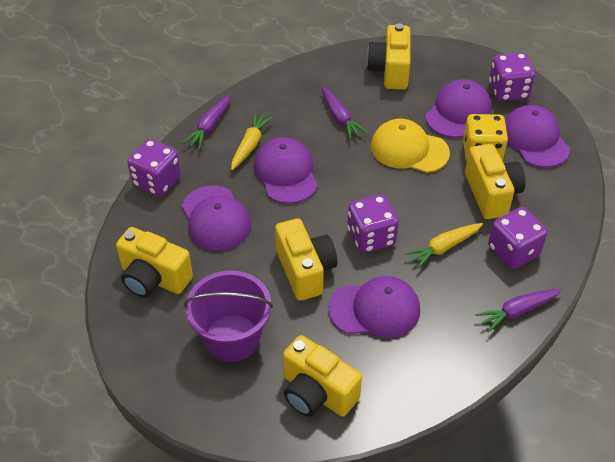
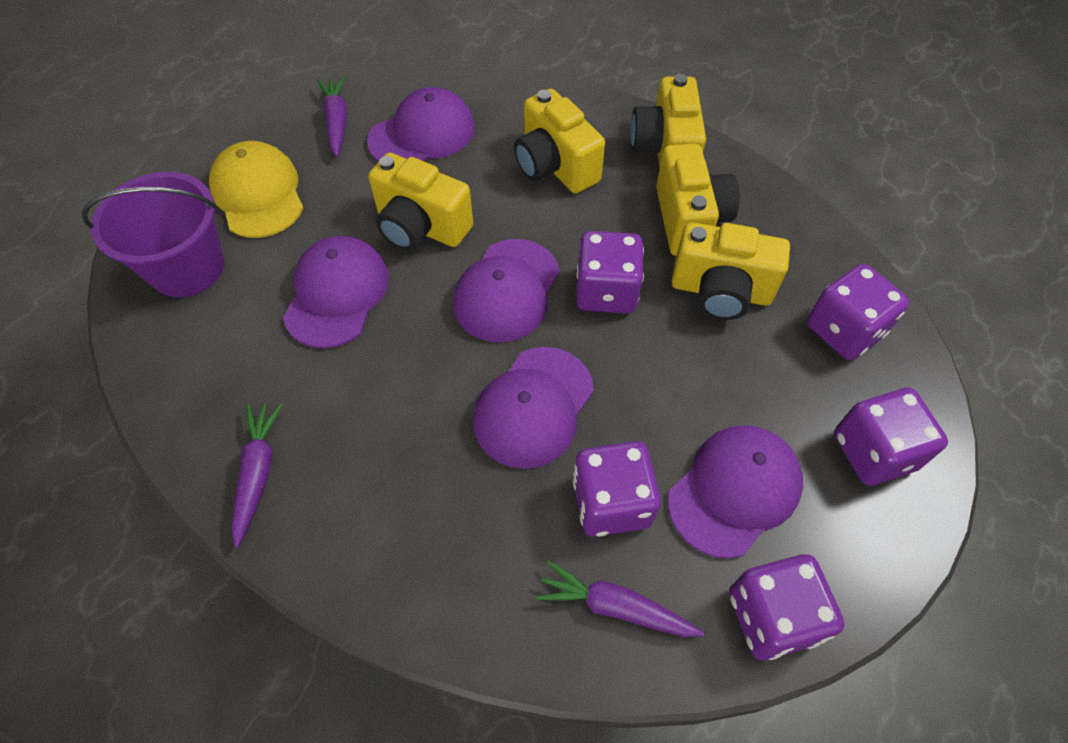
purple dice: [127,139,181,196] [347,194,399,253] [488,207,548,269] [489,53,535,101] = 4 -> [573,441,661,537] [576,231,644,314] [729,554,845,660] [807,264,909,360] [834,387,948,486] = 5
yellow carrot: [231,112,273,170] [405,223,483,269] = 2 -> none = 0
yellow dice: [463,114,508,161] = 1 -> none = 0

